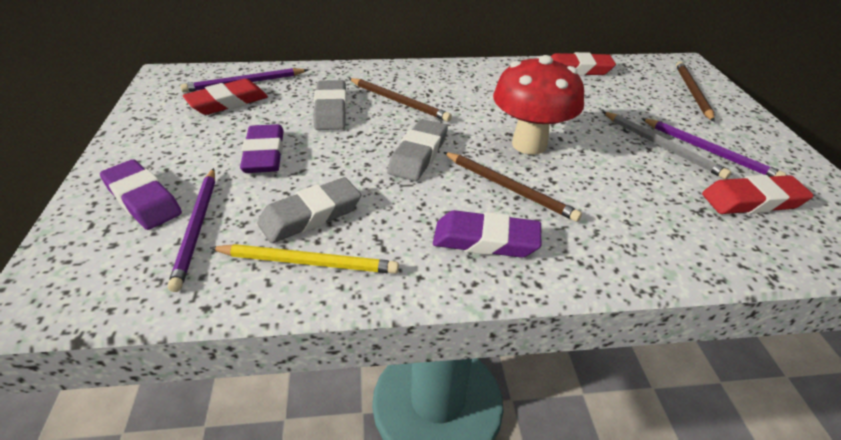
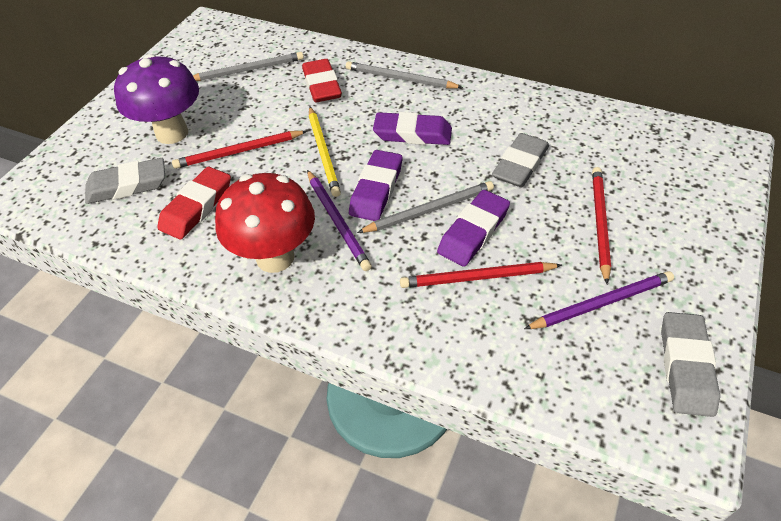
brown pencil: [349,78,452,122] [444,152,582,222] [676,61,715,122] = 3 -> none = 0
grey pencil: [602,111,731,179] = 1 -> [193,52,304,81] [346,61,463,89] [357,181,494,233] = 3
purple mushroom: none = 0 -> [114,54,199,144] = 1
purple pencil: [168,168,215,292] [180,68,308,92] [641,118,786,177] = 3 -> [307,170,372,271] [524,271,674,329] = 2
red eraser: [183,79,268,115] [551,52,616,76] [702,175,814,214] = 3 -> [157,167,231,240] [302,59,342,102] = 2
red pencil: none = 0 -> [172,131,307,169] [400,262,562,288] [592,167,611,284] = 3

